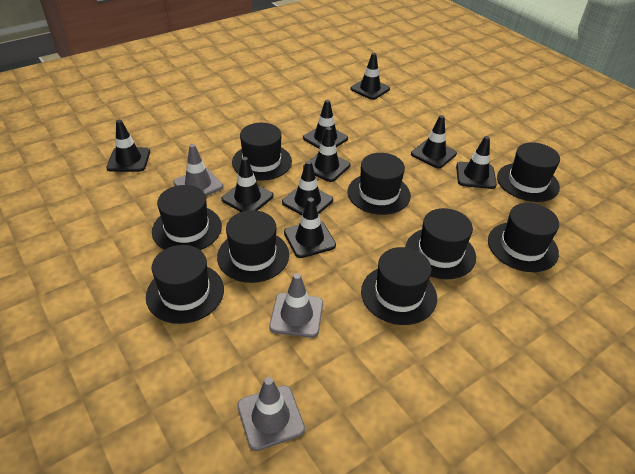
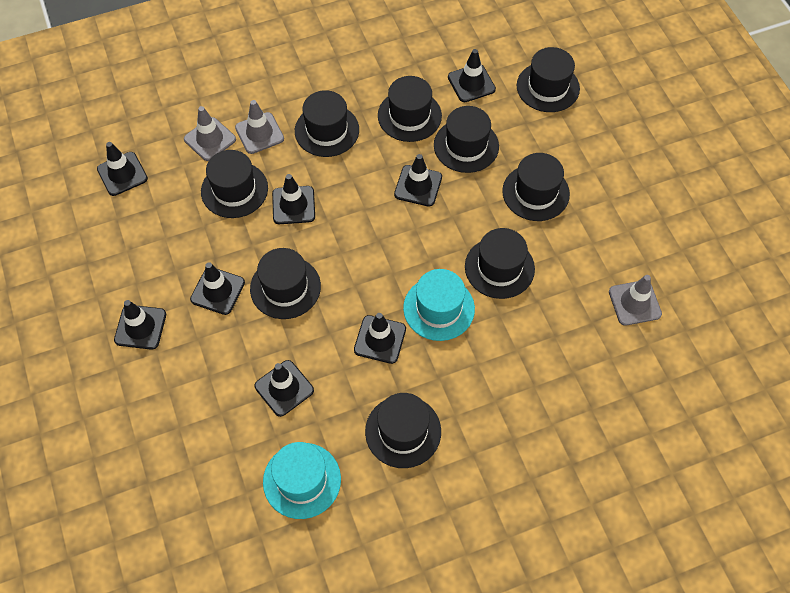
black traffic cone: [106,120,150,172] [222,157,273,212] [282,161,333,215] [284,198,336,258] [303,100,348,149] [303,127,351,182] [350,53,390,100] [411,115,457,168] [456,136,497,189] = 9 -> [97,142,148,196] [114,300,166,350] [190,262,245,315] [254,360,314,417] [272,174,315,224] [354,313,406,364] [394,154,442,207] [448,49,496,102] = 8
turquoise hat: none = 0 -> [263,442,341,519] [403,269,475,341] = 2

